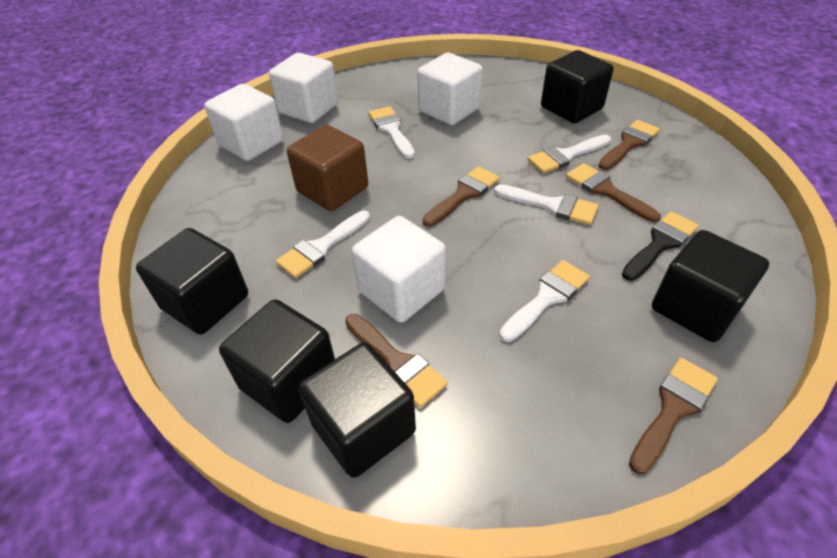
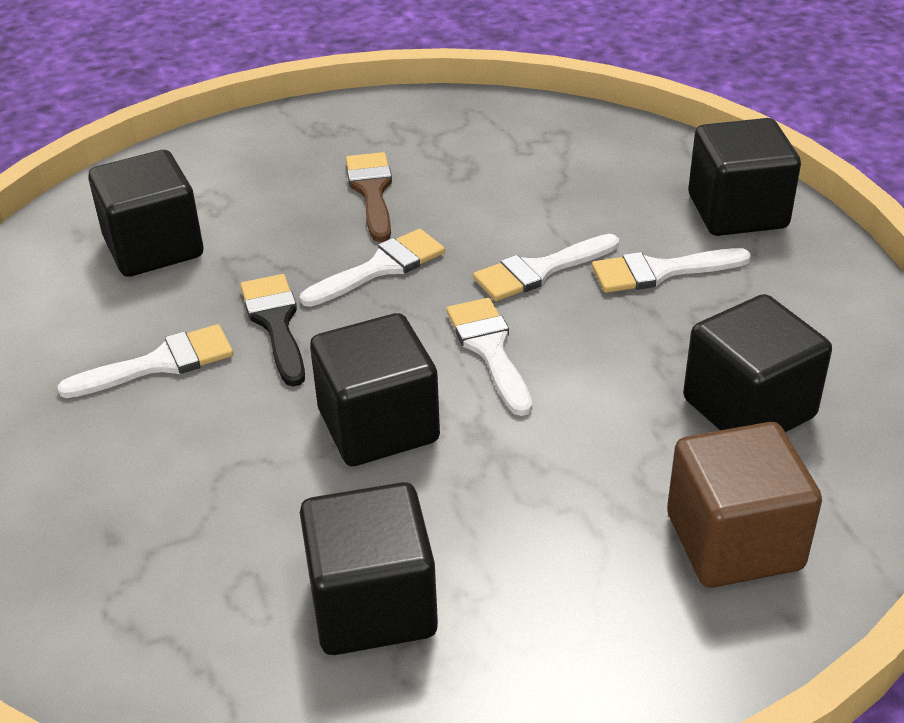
brown brush: [345,314,448,408] [423,166,500,227] [566,163,661,222] [598,120,660,170] [629,358,718,475] = 5 -> [346,152,392,242] = 1
white cube: [204,84,283,161] [269,53,338,123] [352,216,446,323] [417,53,483,125] = 4 -> none = 0

